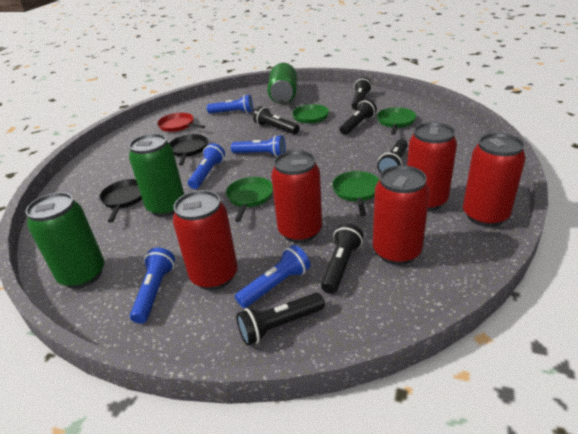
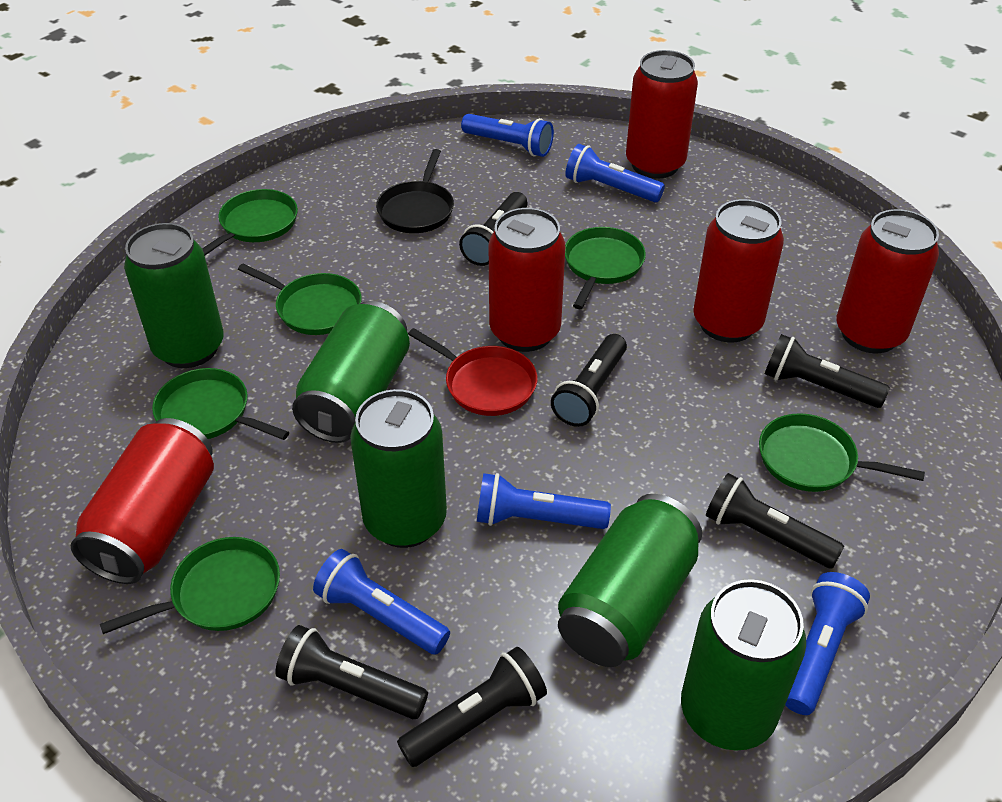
black pan: [99,179,142,222] [169,134,208,165] = 2 -> [376,149,454,233] = 1
green can: [26,192,105,289] [129,134,184,217] [267,63,297,104] = 3 -> [124,223,224,368] [292,301,410,443] [350,389,447,548] [558,494,702,667] [681,579,806,751] = 5
green pan: [226,177,273,222] [279,100,329,124] [332,171,380,216] [377,107,417,135] = 4 -> [100,537,280,634] [152,368,289,440] [202,189,298,255] [238,264,362,335] [565,227,646,309] [759,413,925,492] = 6

